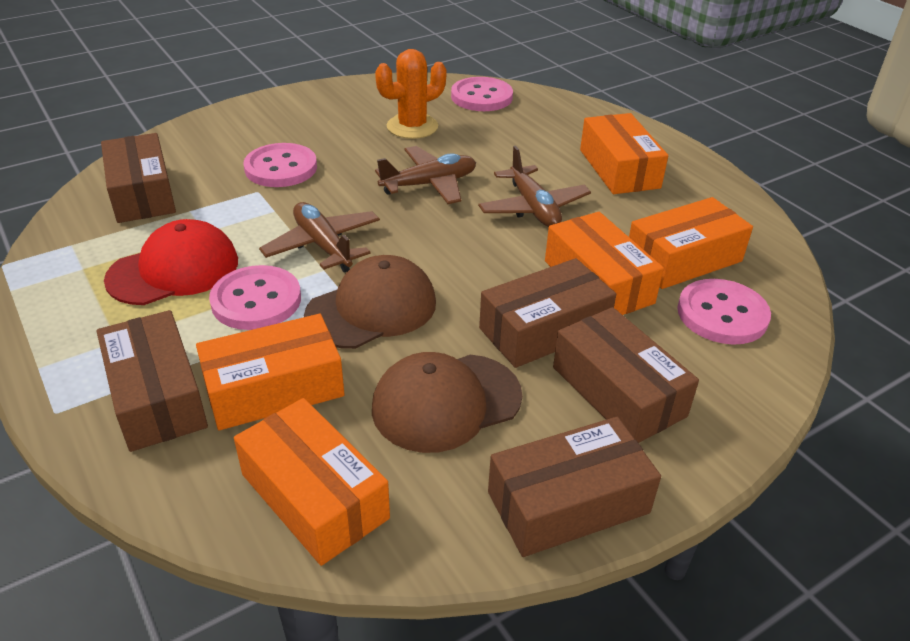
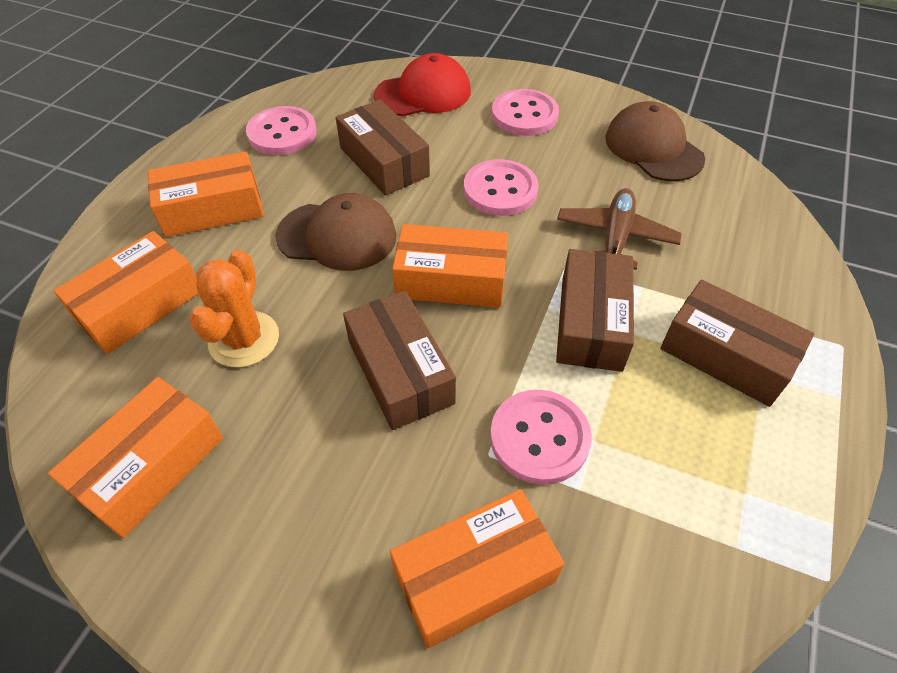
brown box: [96,310,208,452] [101,133,176,223] [479,258,616,368] [488,417,661,557] [553,307,699,443] = 5 -> [336,100,430,196] [343,291,456,430] [556,249,634,372] [660,280,814,407] = 4
brown plane: [259,202,380,273] [375,146,476,204] [478,146,591,227] = 3 -> [557,188,682,270] = 1

